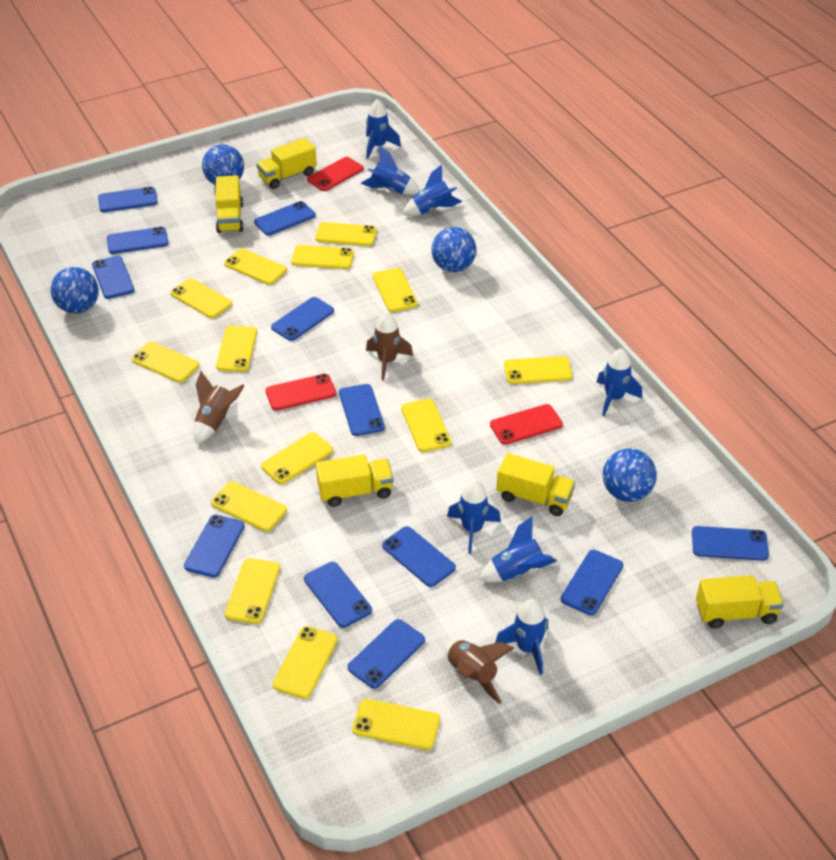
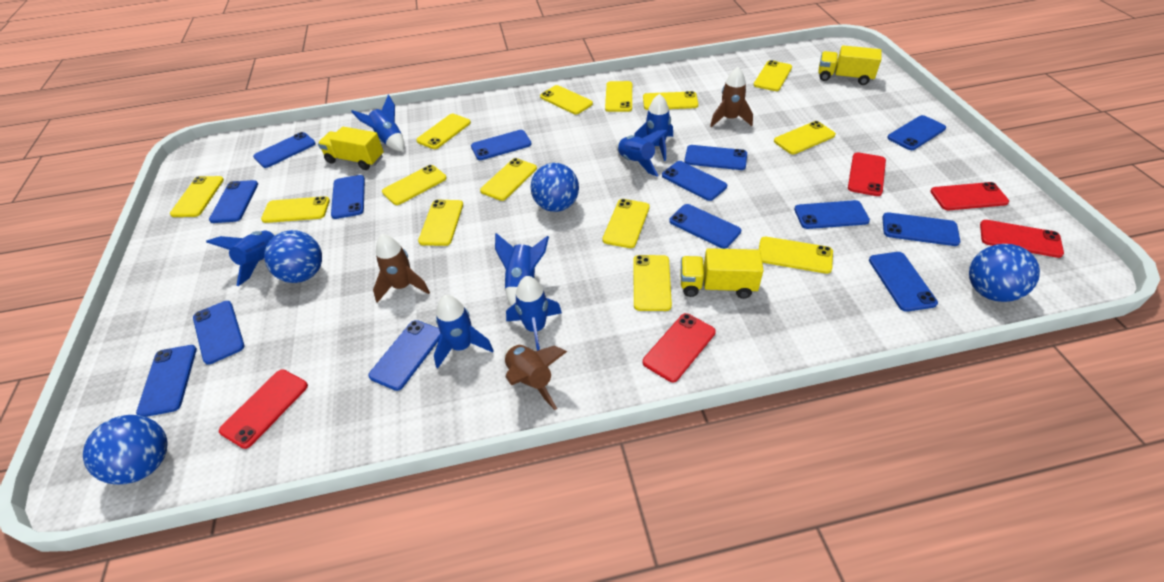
blue phone: [92,256,135,299] [98,187,158,212] [107,227,168,254] [184,515,245,578] [254,201,316,235] [271,297,334,341] [304,562,372,628] [339,384,385,436] [348,619,425,689] [382,526,456,587] [561,550,623,615] [692,526,769,561] = 12 -> [136,345,197,417] [193,301,244,365] [209,180,258,223] [253,132,316,168] [331,175,365,219] [368,320,441,391] [471,130,532,160] [662,161,727,201] [669,204,741,249] [684,145,747,170] [794,200,870,229] [869,252,938,312] [882,212,960,246] [887,115,946,150] = 14
red phone: [265,374,336,411] [307,157,364,191] [490,404,563,445] = 3 -> [219,369,308,449] [643,313,716,382] [848,152,886,196] [930,182,1009,210] [980,220,1064,258] = 5
yellow truck: [216,175,244,233] [256,138,317,189] [316,454,394,507] [496,453,575,516] [696,575,784,629] = 5 -> [318,127,384,170] [680,248,764,299] [818,45,881,85] = 3

